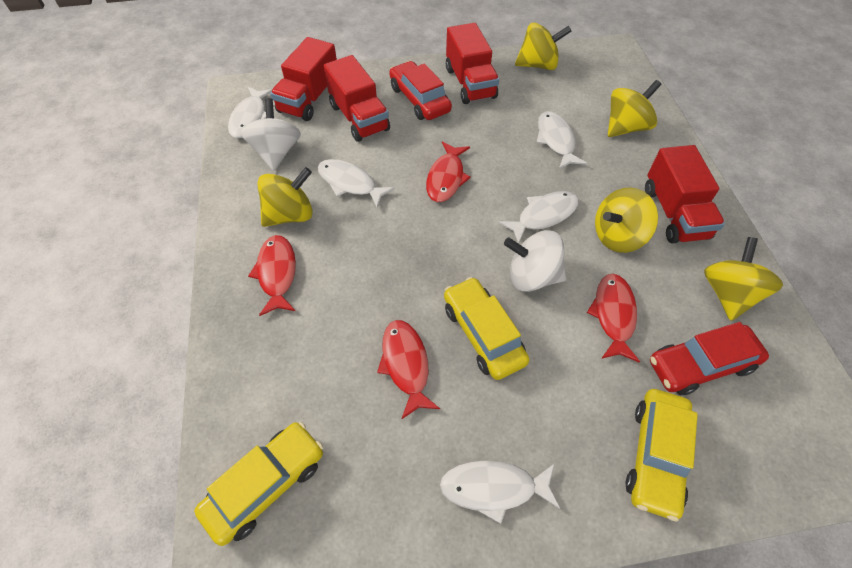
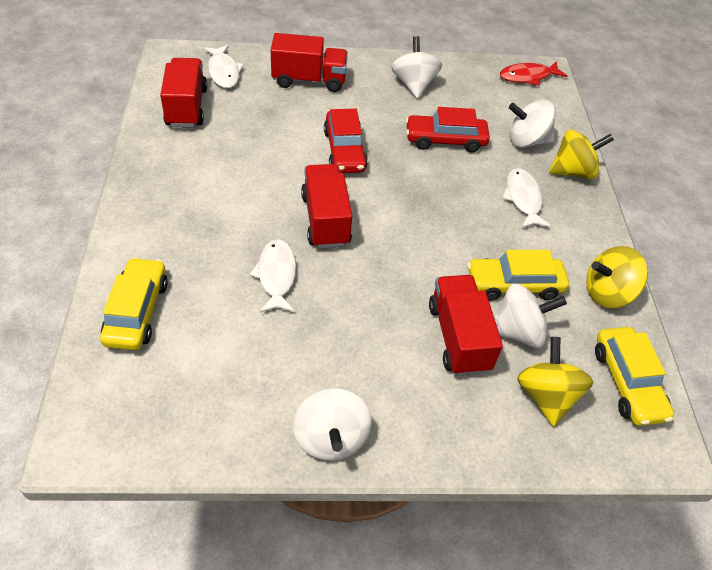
red fish: [248,235,296,316] [377,320,440,419] [426,141,471,202] [587,274,640,362] = 4 -> [500,61,567,86] = 1
white fish: [228,87,272,138] [318,159,395,208] [440,460,560,524] [499,191,579,244] [536,111,587,169] = 5 -> [204,45,244,88] [249,239,296,313] [502,168,551,228] = 3
white spinning top: [241,98,301,171] [504,230,566,292] = 2 -> [293,388,371,461] [392,36,442,99] [494,284,567,348] [509,100,556,148] = 4
yellow spinning top: [257,167,313,227] [515,22,572,70] [595,187,658,253] [608,80,661,137] [704,237,783,321] = 5 -> [517,337,593,427] [549,130,614,179] [586,246,648,308] = 3

